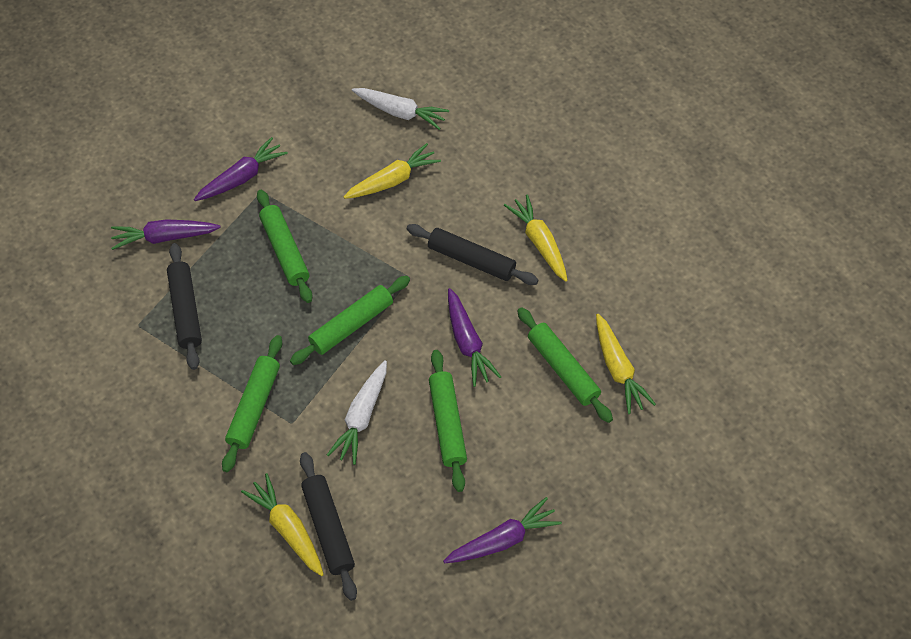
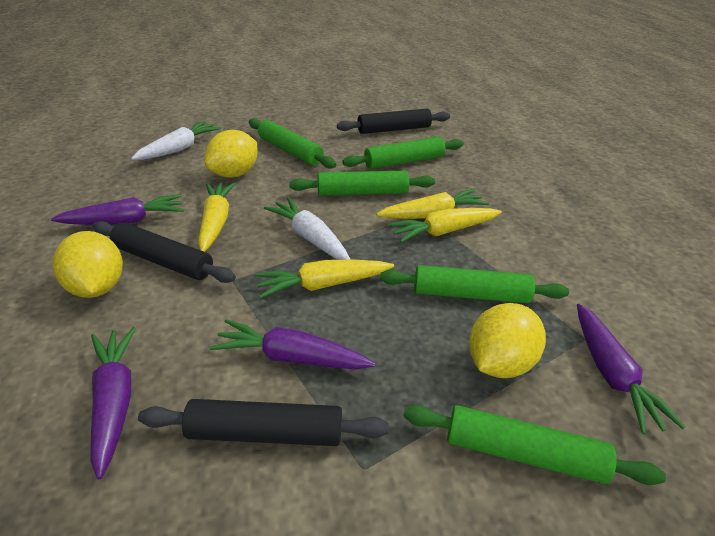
yellow lemon: none = 0 -> [52,231,123,298] [205,130,258,178] [469,303,546,378] = 3

